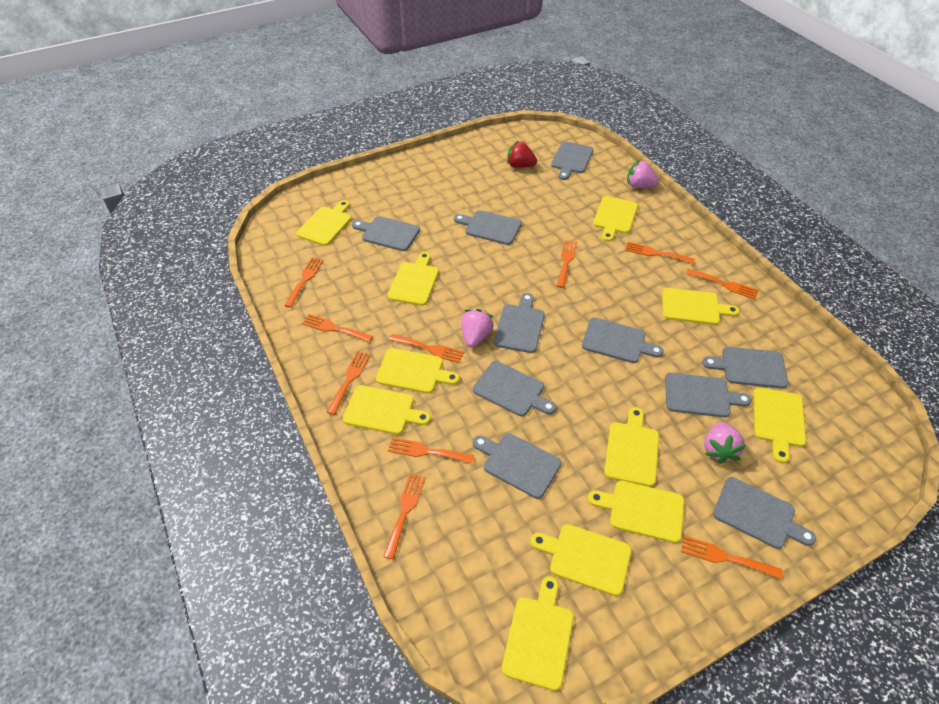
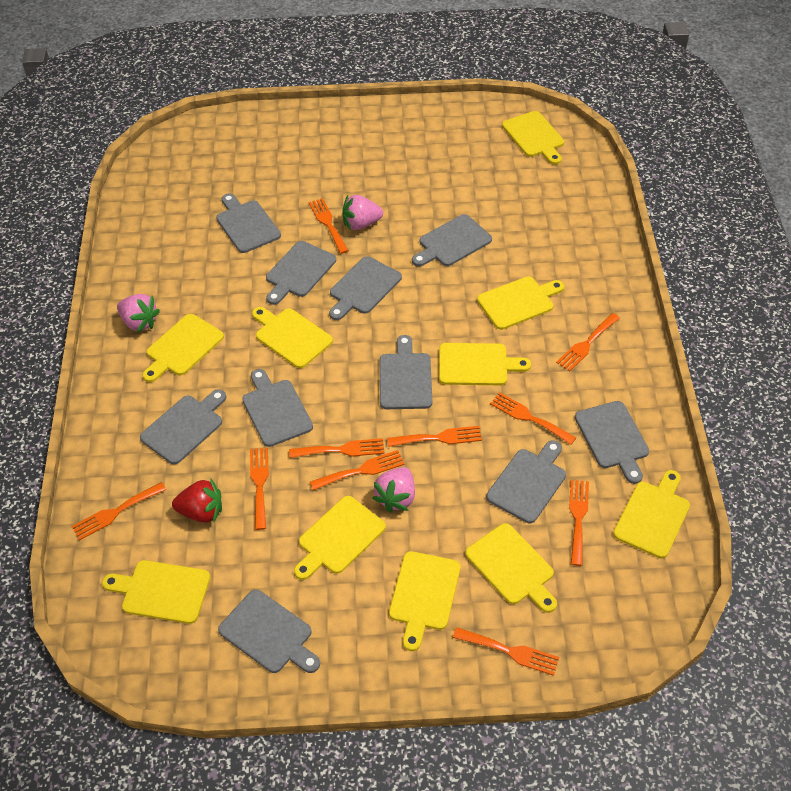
yellow cutting board: [296,200,351,246] [343,385,431,435] [376,348,460,393] [387,252,439,306] [502,576,574,691] [530,524,632,596] [588,481,684,543] [593,196,638,242] [604,407,659,487] [662,288,740,325] [753,387,806,463] = 11 -> [102,560,210,624] [142,314,224,382] [252,307,333,368] [294,496,386,580] [389,551,460,651] [439,343,531,385] [465,523,557,613] [477,277,564,330] [502,111,564,165] [613,470,690,558] = 10

